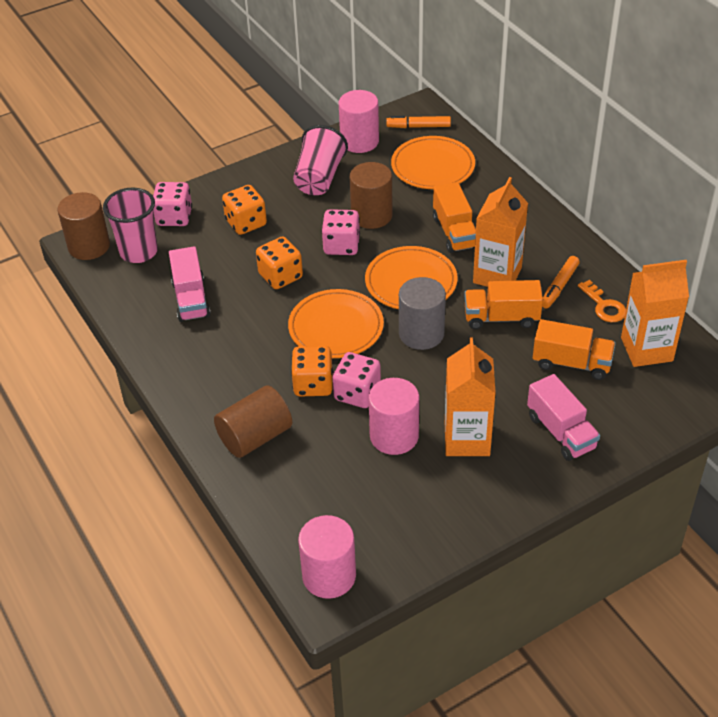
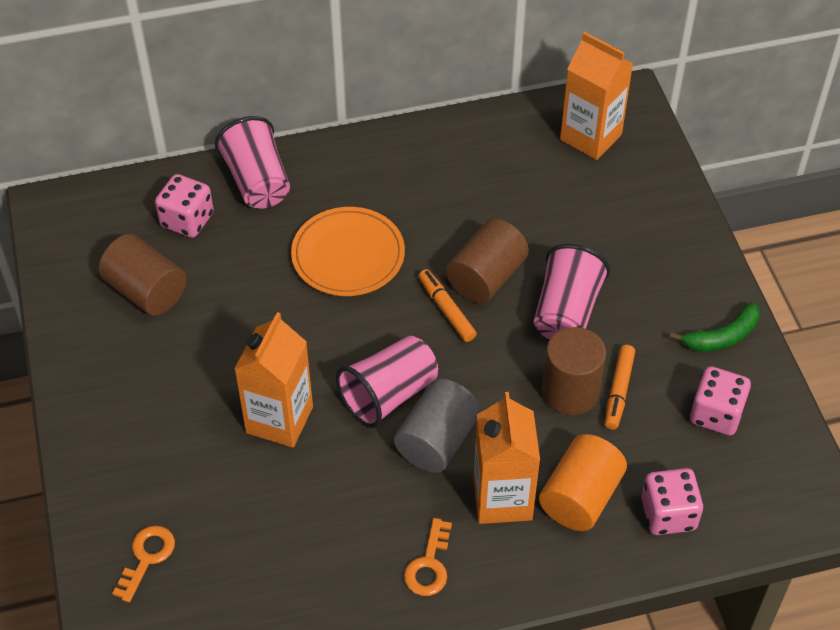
green banana: none = 0 -> [669,301,760,352] = 1
orange cylinder: none = 0 -> [539,434,627,531] = 1
orange dice: [222,185,267,235] [256,237,303,289] [291,346,333,396] = 3 -> none = 0
orange key: [578,280,626,322] = 1 -> [112,526,175,603] [404,518,452,596] = 2
orange plate: [288,289,384,358] [365,246,458,309] [391,136,475,189] = 3 -> [291,207,405,296] = 1
orange truck: [433,182,476,253] [464,280,543,329] [533,319,616,380] = 3 -> none = 0
pink cup: [103,188,158,263] [293,125,348,195] = 2 -> [215,116,290,209] [336,336,438,428] [534,244,610,340] = 3
pink cylinder: [298,515,356,599] [339,90,379,153] [369,378,419,455] = 3 -> none = 0
pink truck: [169,246,211,322] [527,374,600,461] = 2 -> none = 0

